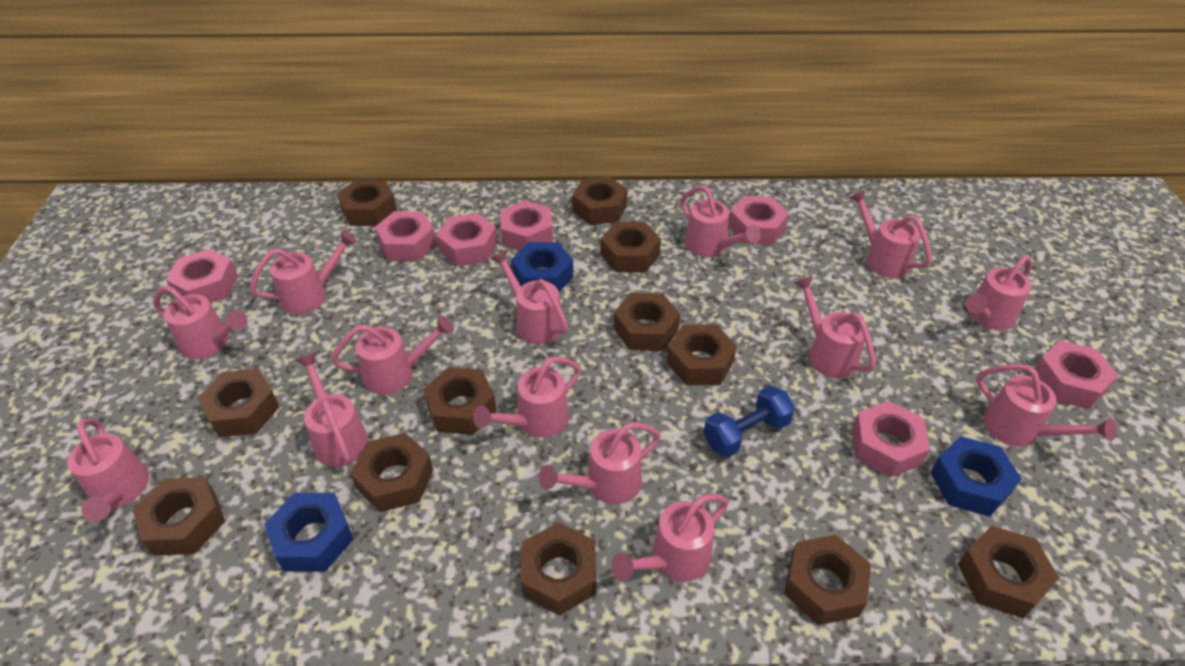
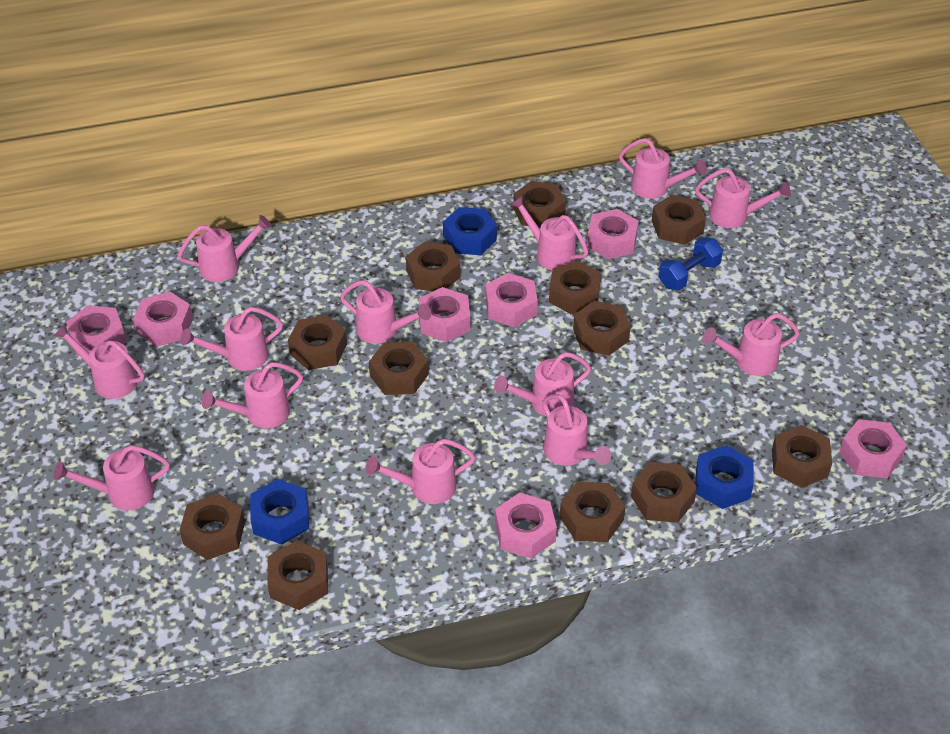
pink watering can: [67,418,149,521] [154,285,248,359] [250,231,357,314] [295,353,368,467] [331,316,454,395] [473,356,581,438] [491,250,568,344] [539,422,661,504] [612,494,729,582] [680,185,761,257] [794,276,876,378] [849,190,932,278] [966,256,1032,330] [976,364,1116,447] = 14 -> [53,323,145,399] [53,445,170,511] [177,215,272,282] [181,307,283,371] [201,362,303,428] [340,280,431,344] [366,439,476,504] [494,352,591,416] [510,195,589,270] [542,394,611,466] [619,138,707,199] [695,168,791,228] [703,313,800,376] = 13

